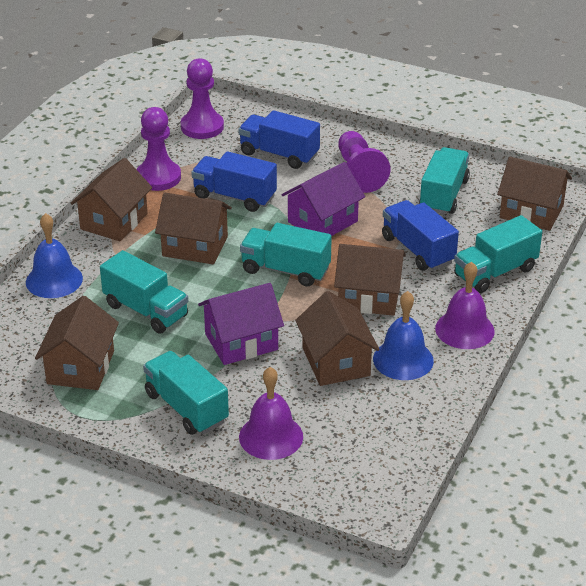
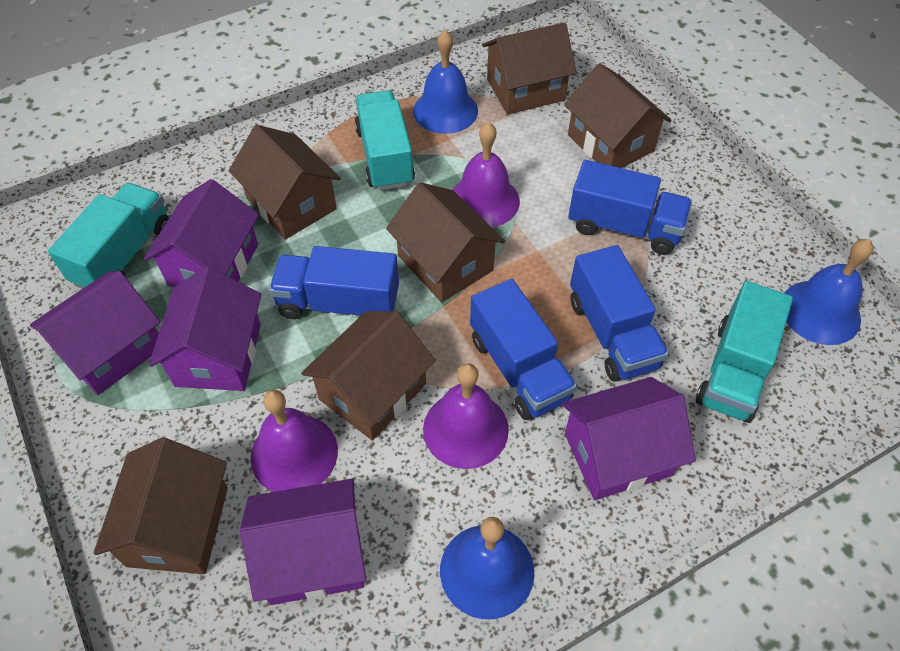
blue bell: [26,213,83,298] [373,291,434,380] = 2 -> [413,30,478,134] [440,517,534,619] [785,239,873,345] = 3
blue truck: [191,151,277,212] [238,110,320,169] [382,200,459,271] = 3 -> [269,246,399,319] [470,279,577,420] [568,160,692,255] [570,245,669,382] = 4
purple bell: [239,367,303,460] [435,261,495,349] = 2 -> [250,390,338,492] [423,363,509,469] [452,122,520,227] = 3
purple house: [198,283,284,365] [281,162,365,236] = 2 -> [30,271,160,395] [144,179,259,287] [149,266,261,391] [240,479,366,605] [562,377,696,500] = 5
purple pawn: [137,107,181,191] [181,58,224,139] [338,131,390,193] = 3 -> none = 0
turquoise truck: [100,250,188,334] [143,351,229,435] [240,223,332,286] [419,147,470,215] [454,215,542,293] = 5 -> [48,183,169,289] [354,90,415,190] [696,281,793,423] = 3

